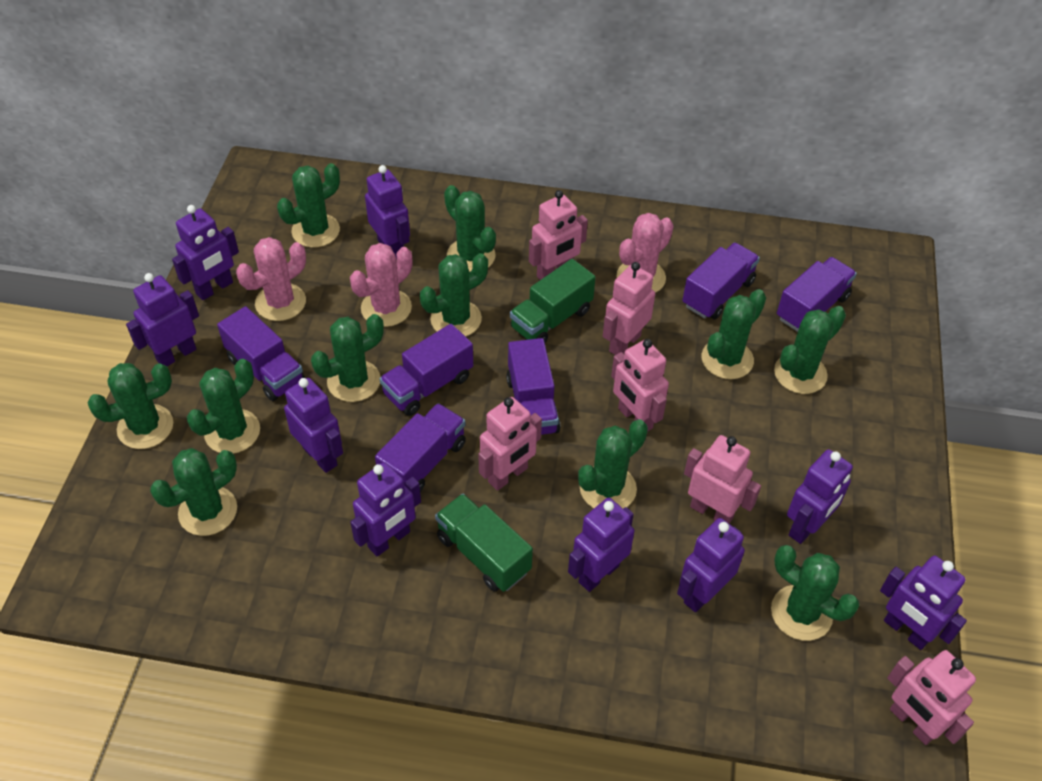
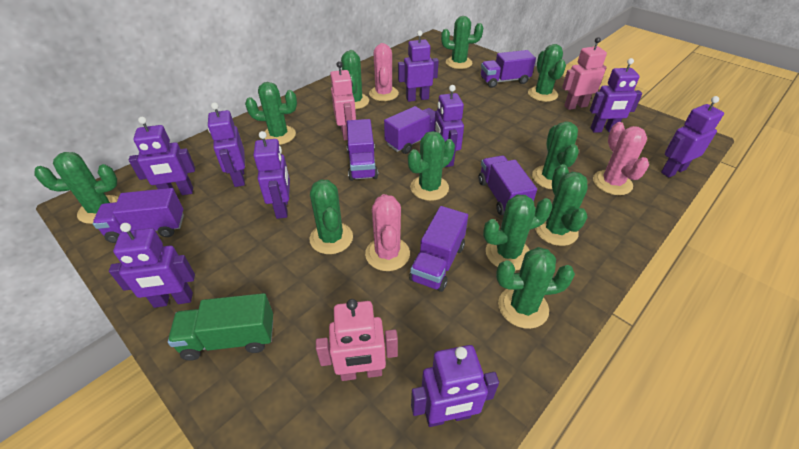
green truck: [435,493,533,592] [510,259,596,342] = 2 -> [168,293,273,361] = 1
pink robot: [478,397,542,491] [529,190,588,280] [603,262,655,355] [611,339,669,432] [684,435,761,524] [887,650,976,745] = 6 -> [316,299,398,381] [330,61,356,140] [562,37,607,110] = 3

